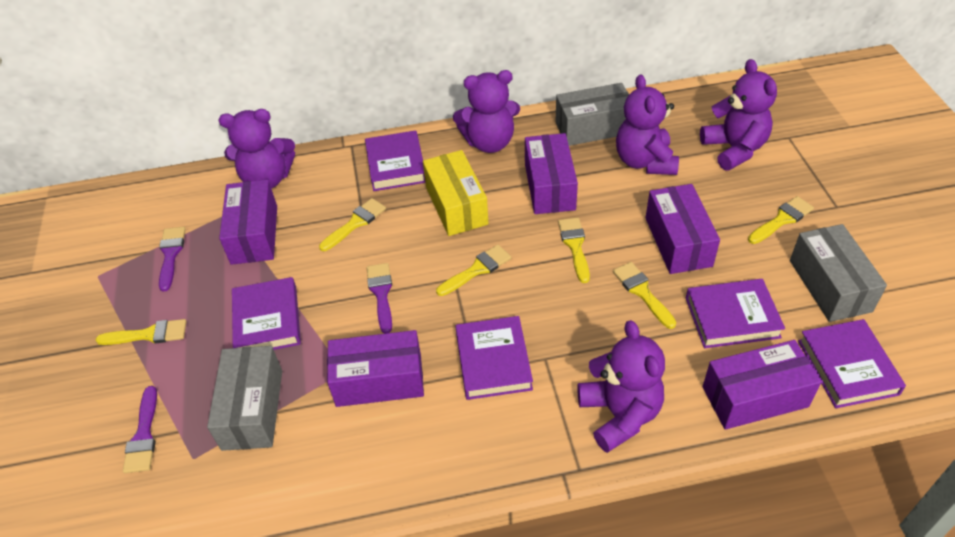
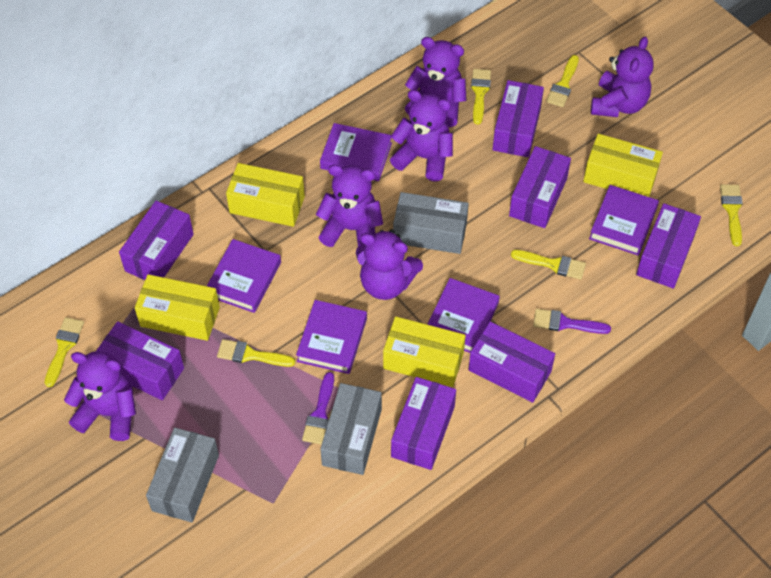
purple box: [219,180,277,265] [327,330,424,407] [525,133,578,214] [646,184,720,274] [702,340,822,430] = 5 -> [96,321,184,400] [119,201,194,280] [391,377,456,470] [469,321,555,403] [492,80,544,157] [509,146,571,228] [636,203,701,289] = 7
purple brush: [123,386,157,473] [159,227,186,292] [367,263,392,334] = 3 -> [302,372,334,445] [533,309,611,334] = 2
purple teddy bear: [219,109,295,189] [453,70,520,153] [577,320,665,453] [616,75,679,175] [700,59,777,170] = 5 -> [64,351,136,441] [316,164,383,247] [356,229,423,300] [390,90,453,182] [405,37,467,127] [591,37,654,117] = 6
yellow box: [423,150,489,236] = 1 -> [135,274,220,341] [226,163,305,227] [383,316,466,387] [583,134,663,197] = 4

